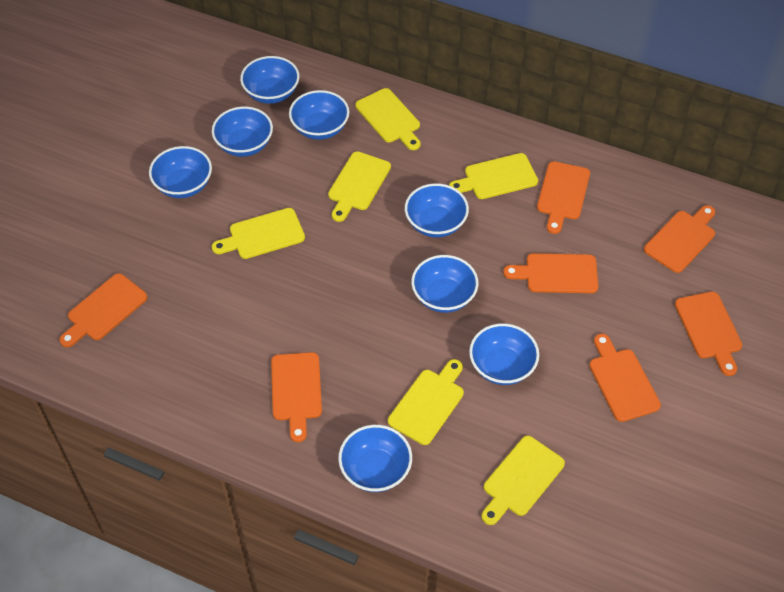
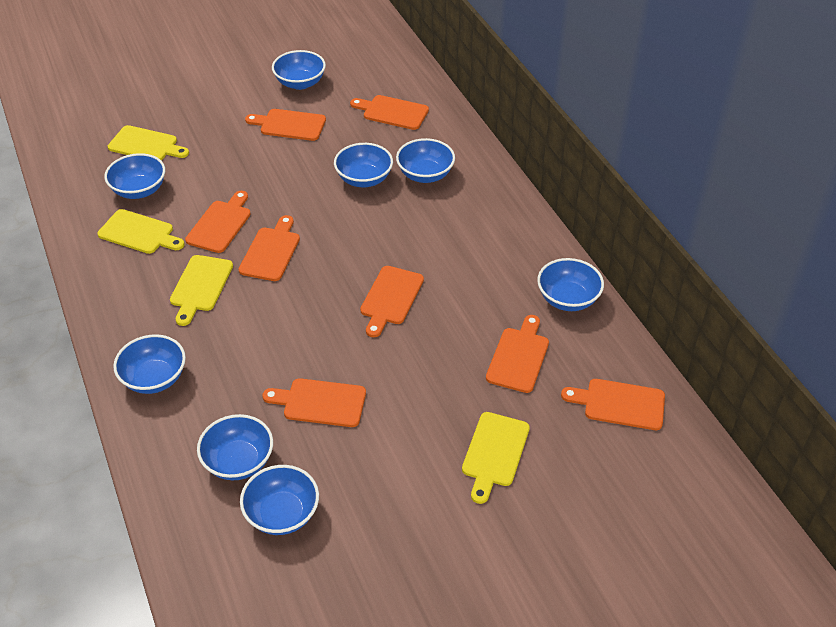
orange cutting board: [60,273,147,347] [271,352,322,442] [503,253,598,293] [537,161,590,234] [589,334,661,422] [644,205,715,273] [675,291,742,376] = 7 -> [185,191,251,253] [239,215,300,281] [245,109,326,141] [262,378,366,427] [350,95,429,130] [360,266,424,337] [486,315,549,393] [561,379,665,430] = 8
yellow cutting board: [212,208,305,259] [328,151,391,222] [355,88,421,150] [388,359,464,445] [449,153,538,199] [482,436,565,525] = 6 -> [97,209,185,254] [108,125,189,160] [170,255,233,326] [462,412,530,504] = 4

